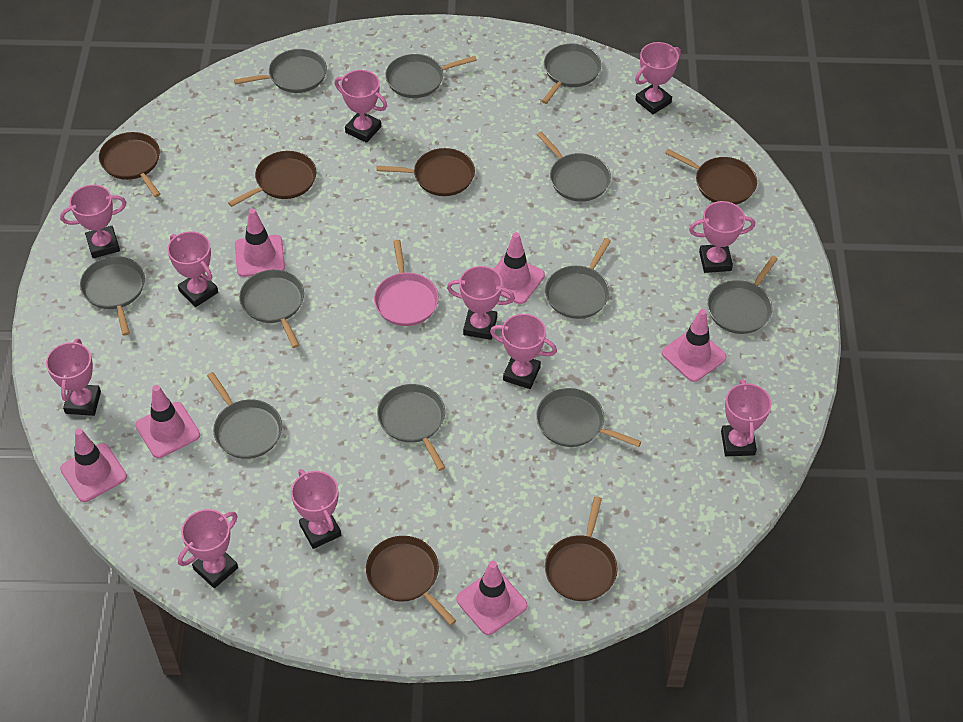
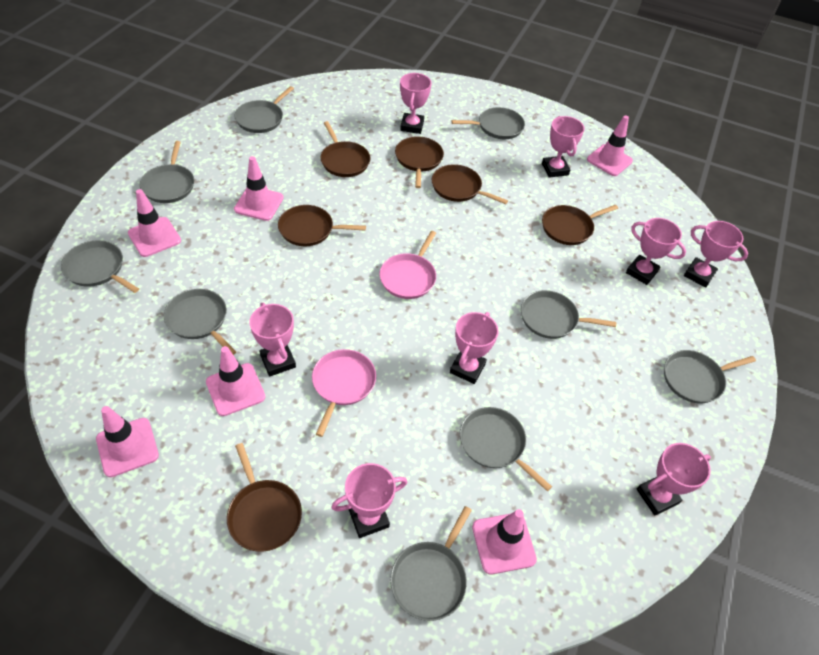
grey pan: [80,256,145,335] [207,372,282,459] [234,49,327,93] [239,270,304,348] [377,384,446,471] [385,54,477,98] [536,388,642,447] [537,132,611,202] [542,43,601,104] [545,238,611,319] [707,256,778,334] = 11 -> [61,240,139,293] [140,141,194,203] [164,289,236,355] [234,86,294,133] [390,506,472,621] [452,107,525,139] [460,407,552,491] [521,290,616,339] [664,350,756,404] = 9
pink pan: [374,240,439,326] = 1 -> [312,349,376,437] [380,231,436,299] = 2
pink trophy: [46,339,101,416] [60,185,127,258] [167,231,218,307] [178,509,238,588] [291,469,341,549] [335,70,387,143] [447,266,515,340] [490,314,557,389] [635,42,681,114] [689,201,755,273] [721,379,771,456] = 11 -> [249,303,296,376] [331,463,407,538] [400,73,432,134] [450,312,499,384] [542,116,585,178] [626,218,686,285] [637,443,711,516] [684,221,748,288] = 8

